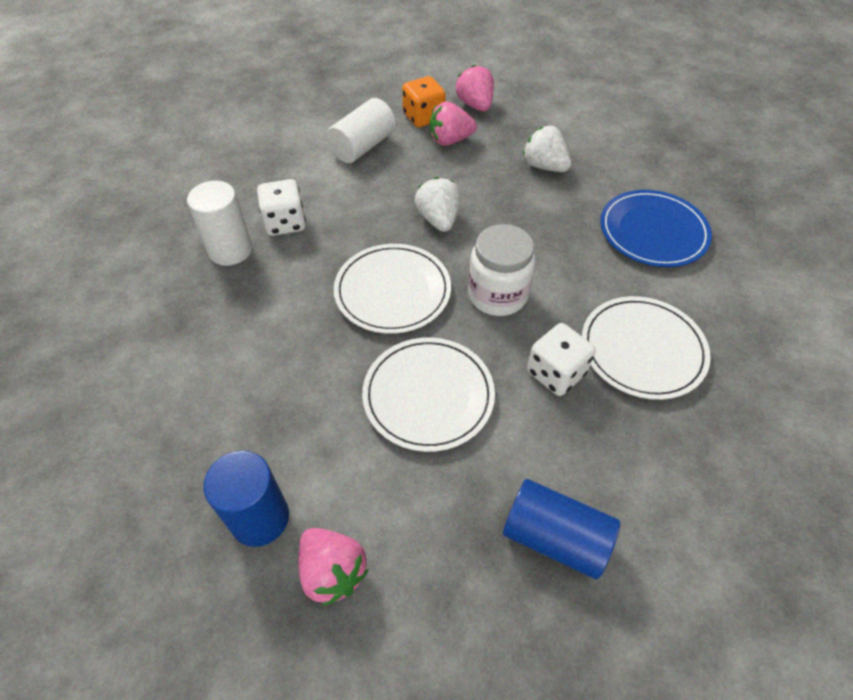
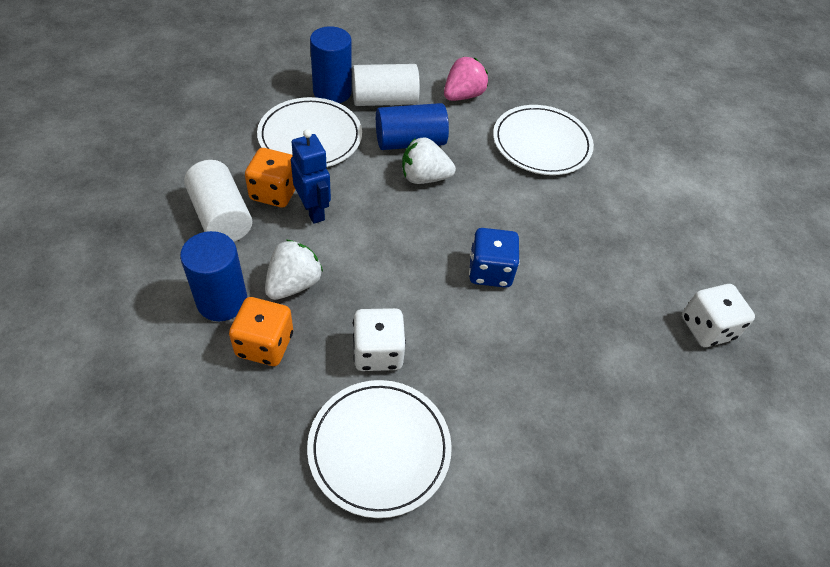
blue cylinder: [203,451,289,547] [503,479,620,579] = 2 -> [180,231,247,321] [310,26,352,103] [376,103,449,150] = 3
blue dice: none = 0 -> [469,228,520,288] = 1
blue plate: [600,190,712,267] = 1 -> none = 0
blue robot: none = 0 -> [291,129,331,224] = 1
orange dice: [402,76,446,128] = 1 -> [229,297,293,366] [245,148,295,208] = 2
pink strawberry: [298,528,368,606] [430,101,477,146] [456,65,494,112] = 3 -> [444,57,488,101] = 1
white jar: [468,224,535,316] = 1 -> none = 0

